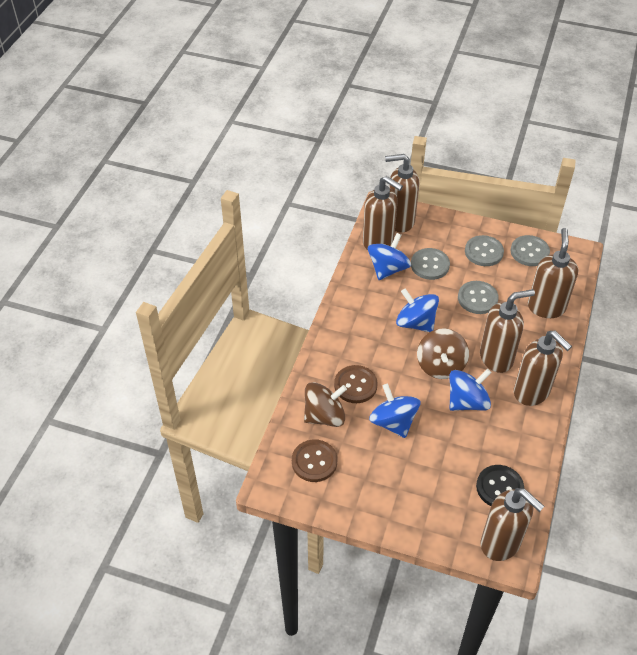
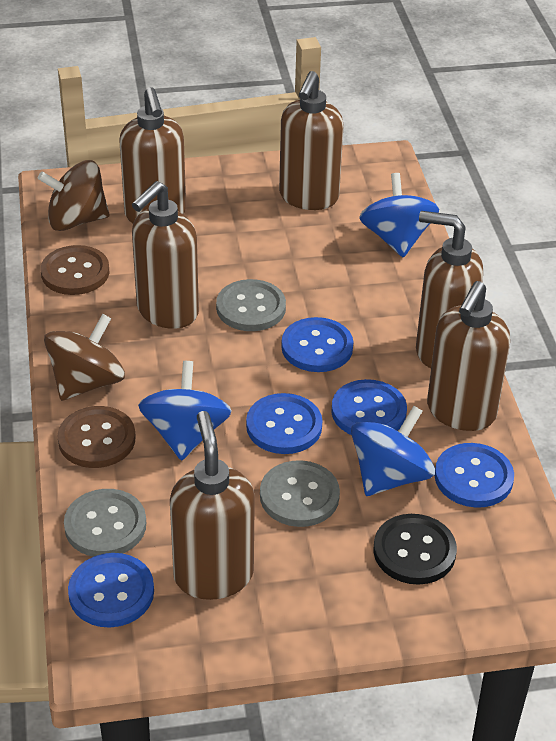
blue button: none = 0 -> [68,553,154,628] [246,393,323,454] [281,317,353,372] [331,379,407,435] [435,443,514,508] = 5
blue spinning top: [368,233,411,280] [369,384,420,438] [396,288,439,332] [449,369,492,411] = 4 -> [138,361,232,461] [351,406,435,496] [359,173,439,258] = 3
grey button: [411,248,450,280] [458,281,499,314] [465,235,504,266] [511,235,550,266] = 4 -> [64,489,146,557] [216,279,286,331] [260,460,340,527] = 3

